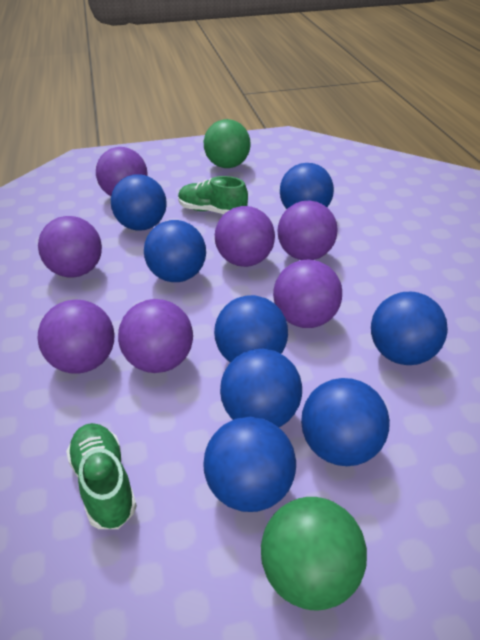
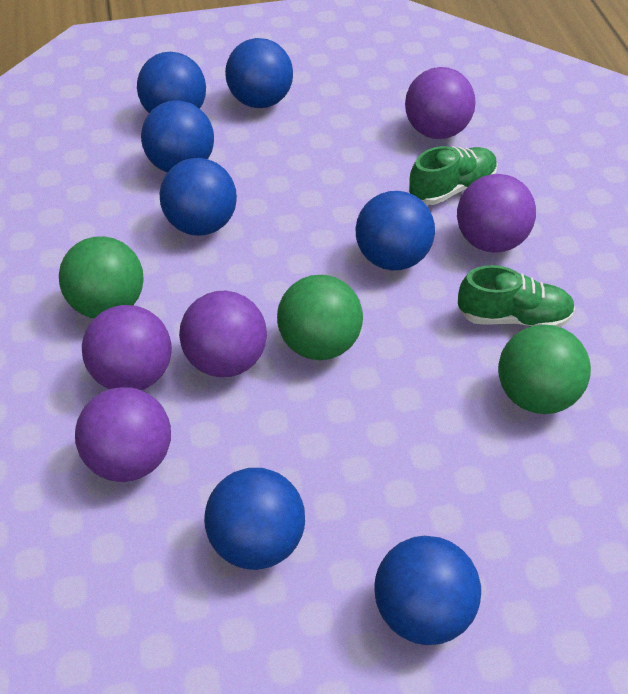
blue ball: [111,174,167,231] [144,220,206,282] [203,417,296,512] [214,295,288,363] [220,349,302,427] [280,163,334,209] [301,378,390,466] [371,292,448,365] = 8 -> [137,52,206,113] [141,100,214,173] [159,158,237,236] [204,468,305,570] [225,38,293,108] [356,191,435,270] [374,536,481,645] = 7
green ball: [204,119,251,168] [261,497,367,611] = 2 -> [59,236,144,318] [277,275,363,360] [498,325,591,414] = 3
purple ball: [37,299,115,374] [38,216,102,278] [96,147,148,196] [118,299,193,373] [215,206,275,267] [273,259,342,328] [277,201,338,260] = 7 -> [75,387,171,482] [82,305,172,390] [179,291,267,377] [405,67,476,139] [457,174,536,252] = 5

